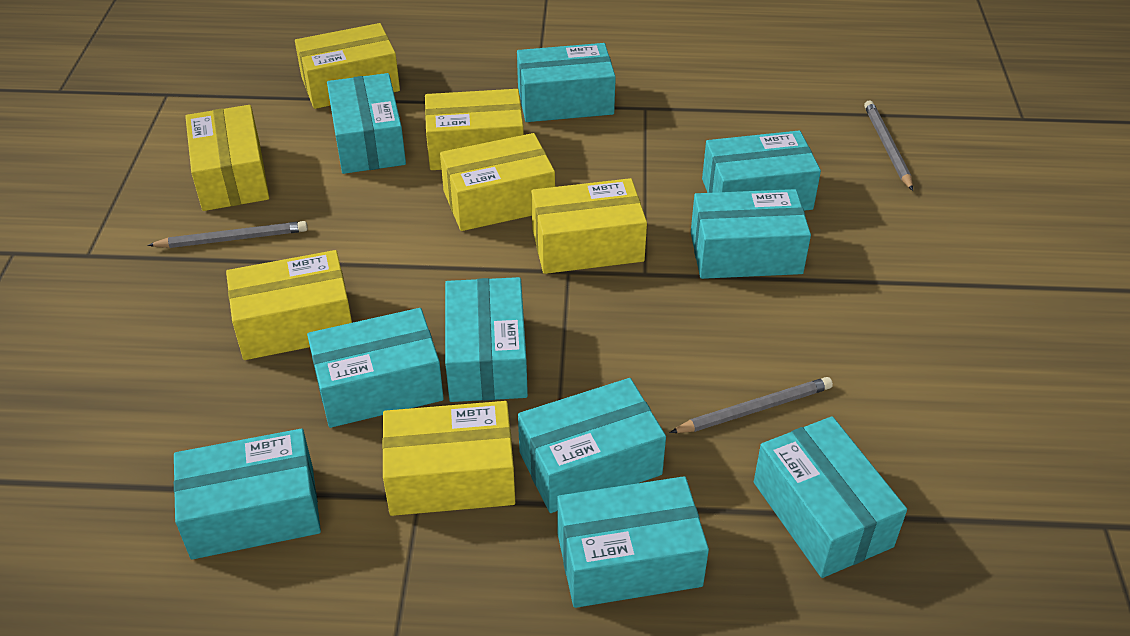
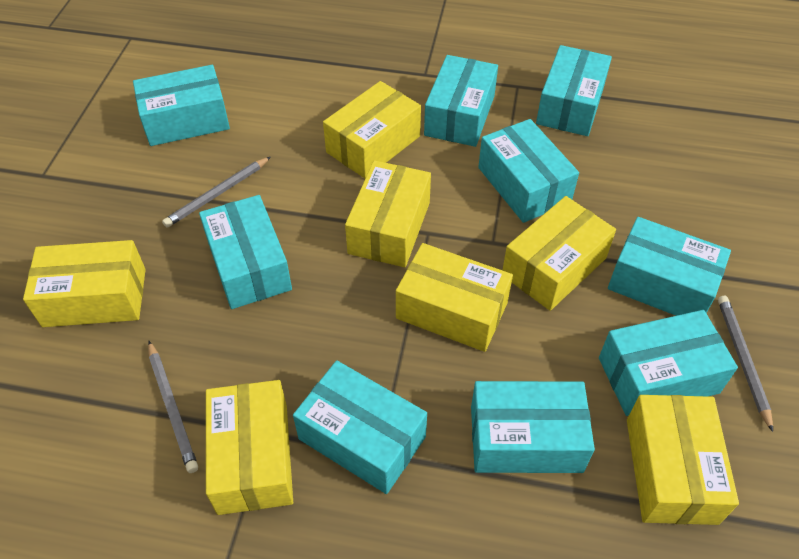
turquoise box: [174,429,321,560] [307,308,444,428] [327,73,406,174] [445,277,528,402] [517,43,616,122] [518,378,666,513] [557,476,709,608] [691,189,811,279] [702,131,821,211] [754,416,907,578] = 10 -> [133,65,230,146] [199,195,292,309] [293,360,427,494] [424,55,498,147] [471,381,595,473] [478,119,579,223] [536,45,612,136] [599,310,738,416] [608,217,731,316] = 9

